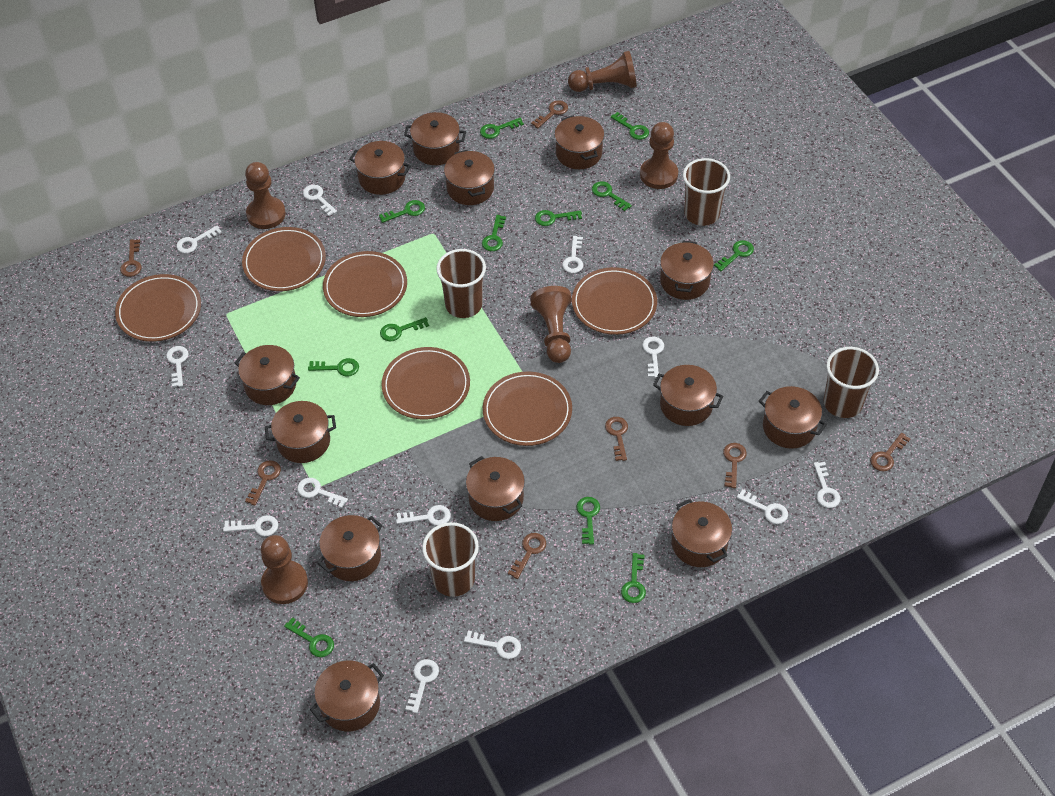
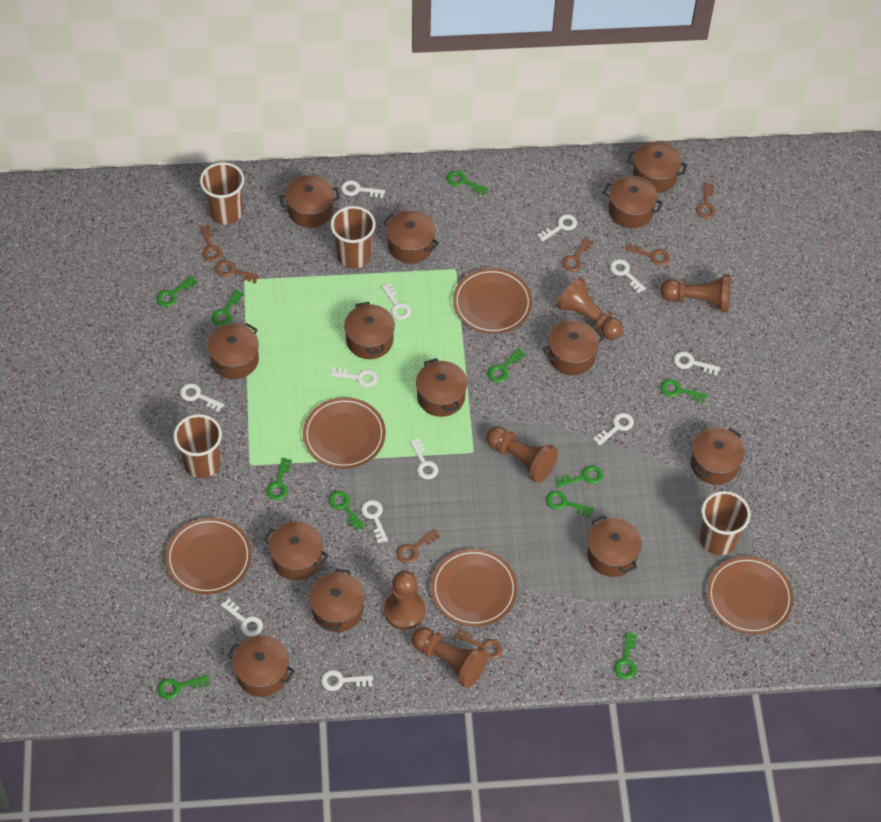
brown plate: [115,274,201,342] [242,227,326,291] [323,251,407,317] [382,347,470,420] [483,372,572,446] [572,267,657,335] = 6 -> [165,517,252,594] [303,397,386,469] [431,548,517,627] [453,268,532,334] [707,556,794,635] = 5
green key: [284,617,334,657] [308,358,359,376] [379,200,425,223] [380,317,429,341] [480,118,524,139] [482,215,506,251] [535,210,582,226] [577,497,600,545] [592,181,632,211] [611,112,649,140] [621,553,646,603] [714,240,754,271] = 12 -> [156,276,198,307] [158,675,209,699] [212,289,244,326] [266,458,292,500] [328,491,364,531] [447,170,488,196] [488,348,526,382] [546,491,594,517] [555,465,603,487] [614,632,637,679] [661,379,707,403] = 11

